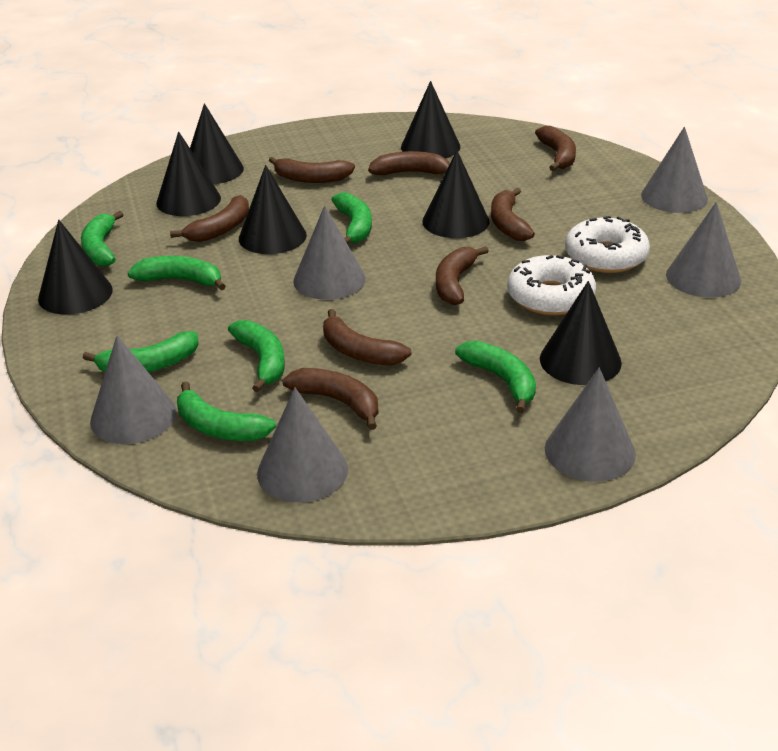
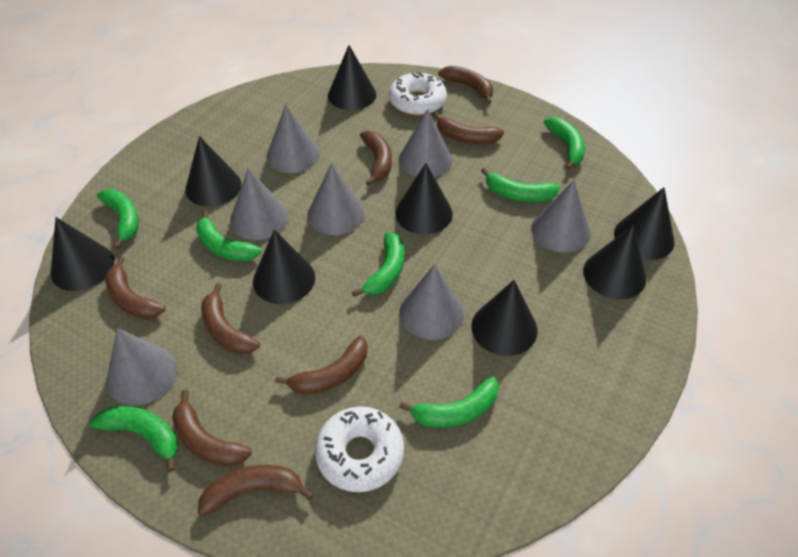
black cone: [38,220,113,315] [156,132,221,216] [190,103,244,184] [239,165,307,254] [401,81,460,158] [422,150,489,238] [540,281,622,385] = 7 -> [51,217,114,291] [185,136,241,206] [253,230,315,304] [328,45,376,110] [395,163,453,234] [471,280,537,356] [583,225,646,299] [614,187,675,260] = 8
grey cone: [90,336,177,444] [257,387,348,503] [293,205,366,300] [545,368,636,482] [641,127,708,213] [666,202,741,298] = 6 -> [107,328,178,405] [230,168,288,240] [267,104,320,173] [307,163,365,235] [399,109,452,177] [399,264,464,340] [531,180,591,252] = 7

